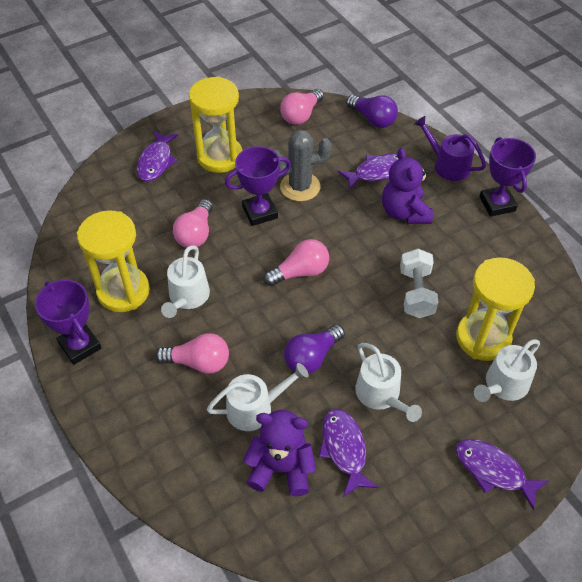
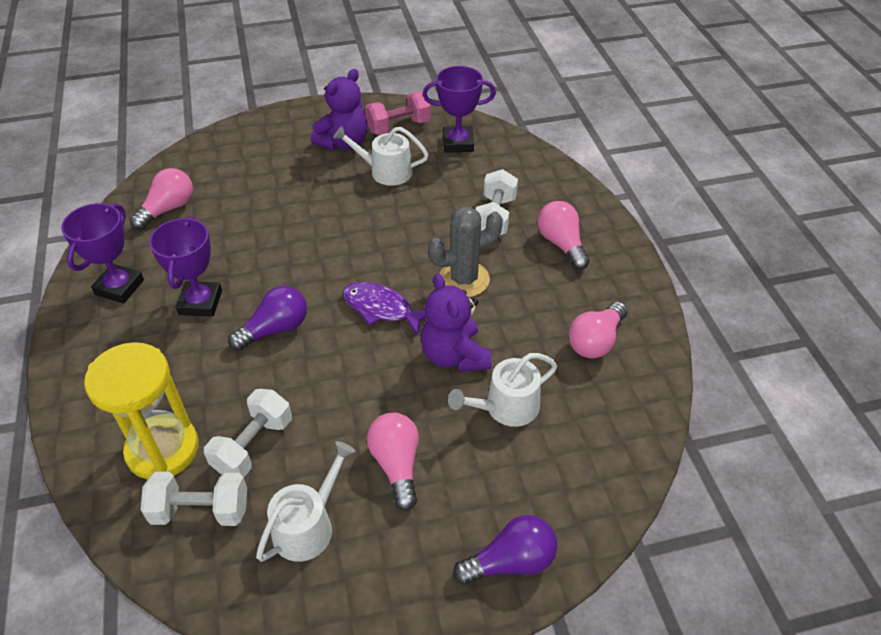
pink dumbbell: none = 0 -> [365,91,431,135] = 1
purple fish: [137,131,179,181] [319,409,378,497] [338,154,398,190] [455,439,549,511] = 4 -> [343,282,426,335] = 1
purple watering can: [414,116,486,181] = 1 -> none = 0
white dumbbell: [400,249,438,318] = 1 -> [141,472,247,526] [204,389,292,477] [475,169,518,235] = 3
white watering can: [161,245,210,318] [207,363,309,431] [355,343,422,422] [474,339,540,402] = 4 -> [256,441,356,562] [333,126,429,186] [448,353,557,427] = 3
yellow hourglass: [77,210,150,312] [189,76,243,173] [456,257,535,361] = 3 -> [84,342,199,480] = 1

